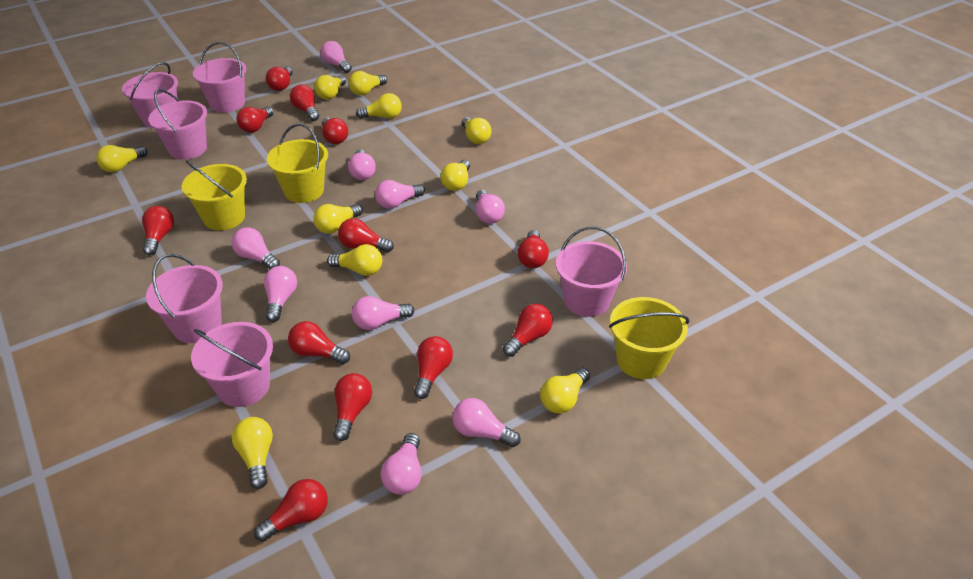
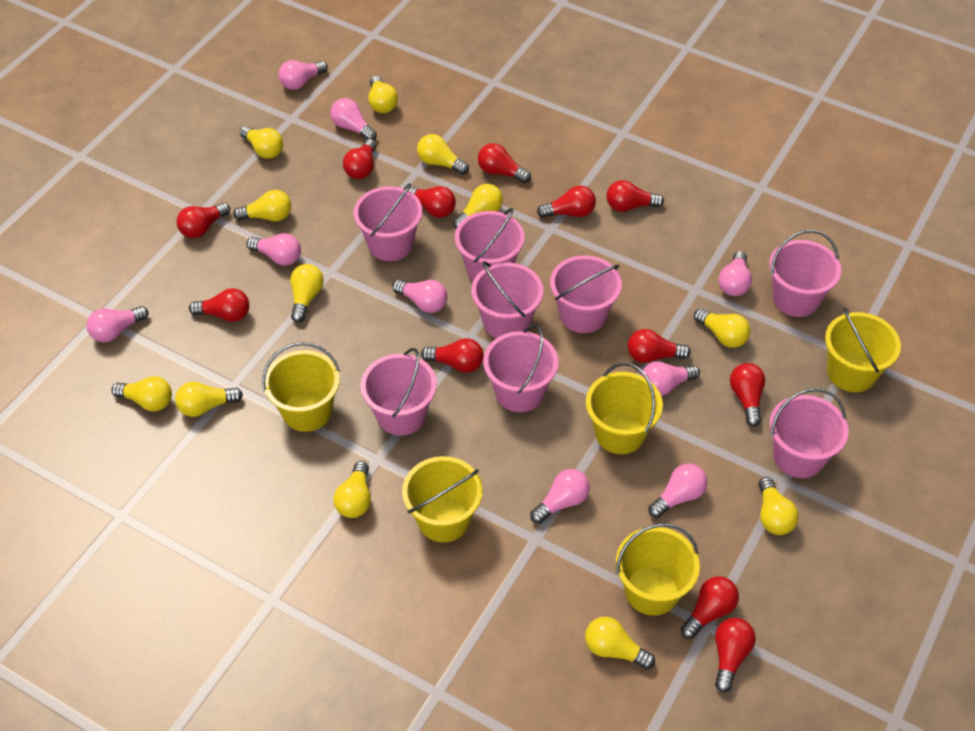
pink bucket: [122,62,178,128] [146,254,223,343] [148,89,207,160] [191,322,273,407] [193,42,246,112] [556,227,627,317] = 6 -> [354,183,422,261] [361,348,437,436] [455,208,525,281] [471,261,543,338] [483,325,558,412] [550,255,622,333] [769,230,841,317] [770,388,849,478] = 8
yellow bucket: [182,160,247,230] [267,124,328,203] [609,297,689,379] = 3 -> [262,342,340,432] [402,456,483,542] [586,363,663,454] [616,523,700,616] [825,307,901,392] = 5
yellow light bulb: [96,145,147,172] [232,417,273,489] [313,204,362,234] [314,75,346,100] [327,244,382,276] [348,71,387,96] [356,93,402,119] [441,160,470,191] [461,117,491,144] [540,368,590,414] = 10 -> [111,376,172,411] [175,382,243,417] [233,190,291,221] [240,126,283,159] [290,264,324,322] [333,461,371,518] [368,76,398,113] [417,134,469,175] [453,184,503,229] [585,617,655,669] [694,308,750,348] [759,477,799,535] = 12

